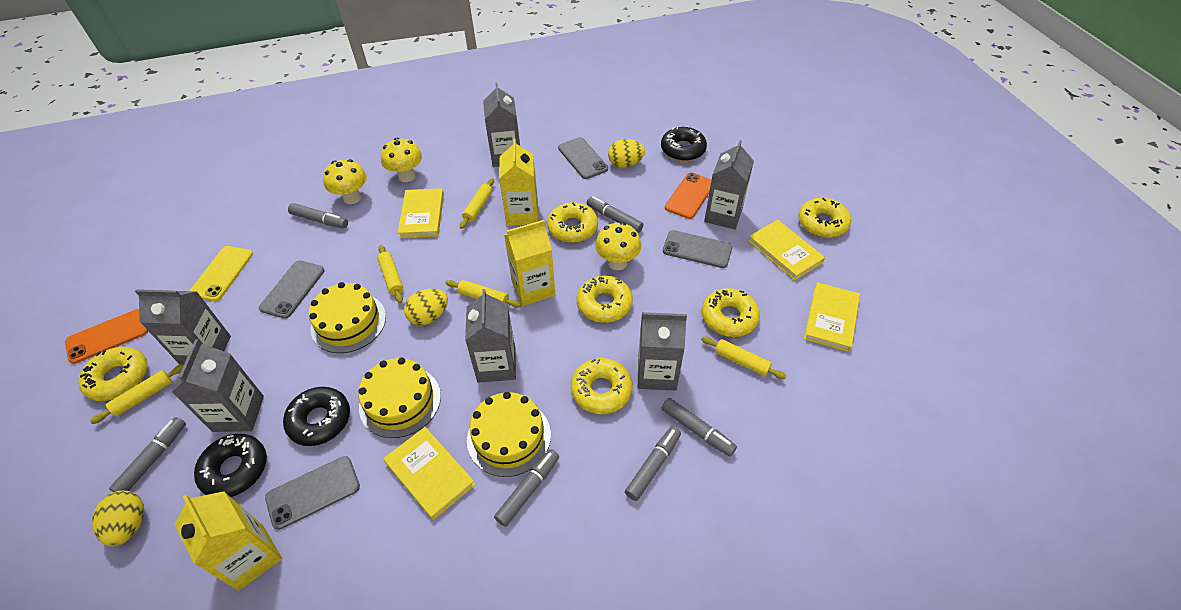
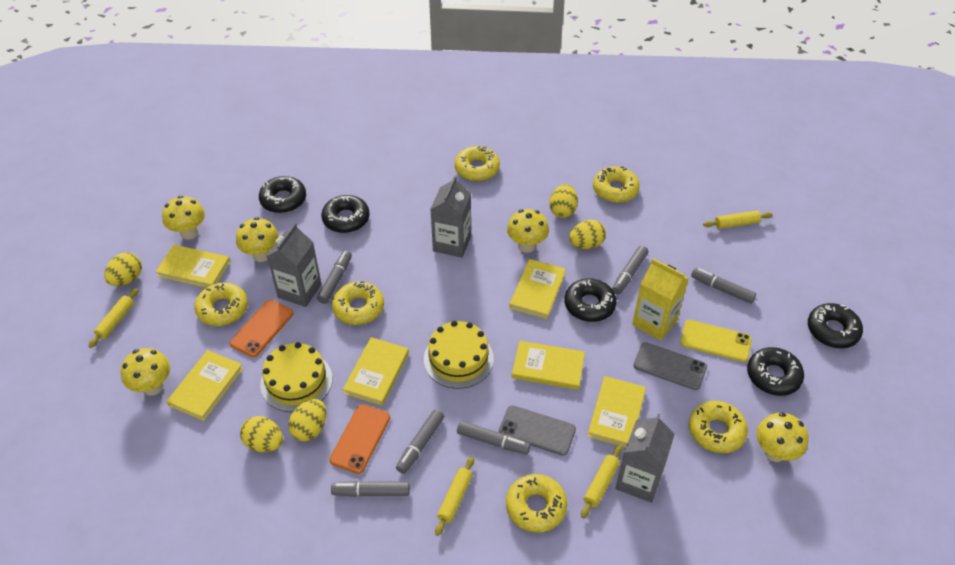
black donut: [194,434,267,497] [283,387,350,446] [661,127,707,161] = 3 -> [259,176,306,213] [321,195,370,233] [564,278,617,322] [747,347,804,396] [808,303,863,348] = 5
grey carton: [135,289,231,365] [172,339,264,432] [465,289,516,383] [483,83,520,167] [638,312,687,391] [704,140,754,229] = 6 -> [267,223,322,307] [431,176,471,258] [616,414,675,503] = 3
grey phone: [259,260,325,319] [265,456,360,530] [558,137,608,179] [663,230,733,268] = 4 -> [499,405,576,456] [633,342,707,390] = 2
yellow book: [383,427,475,520] [398,188,444,238] [748,220,825,281] [804,282,860,352] = 4 -> [156,245,230,288] [167,350,243,421] [343,337,409,406] [509,259,566,319] [512,341,585,390] [587,376,646,447] = 6
yellow cake: [308,282,386,353] [358,358,441,438] [467,392,551,477] = 3 -> [260,342,332,412] [424,321,494,389] = 2
yellow carton: [174,491,282,591] [499,139,538,226] [504,220,555,306] = 3 -> [632,258,689,341] = 1
yellow egg: [92,491,144,546] [404,289,448,325] [608,139,645,168] = 3 -> [104,252,142,286] [240,416,283,452] [288,399,326,442] [549,184,578,218] [569,220,606,249] = 5
yellow mushroom: [323,159,367,204] [381,138,422,182] [595,222,641,270] = 3 -> [121,348,170,396] [162,196,205,240] [236,217,279,262] [507,209,549,253] [756,412,809,462] = 5
yellow rolling pin: [90,364,184,424] [378,245,403,303] [446,280,521,308] [460,178,494,229] [701,336,786,379] = 5 -> [89,288,139,348] [435,456,474,536] [581,445,622,518] [703,211,773,229] = 4

